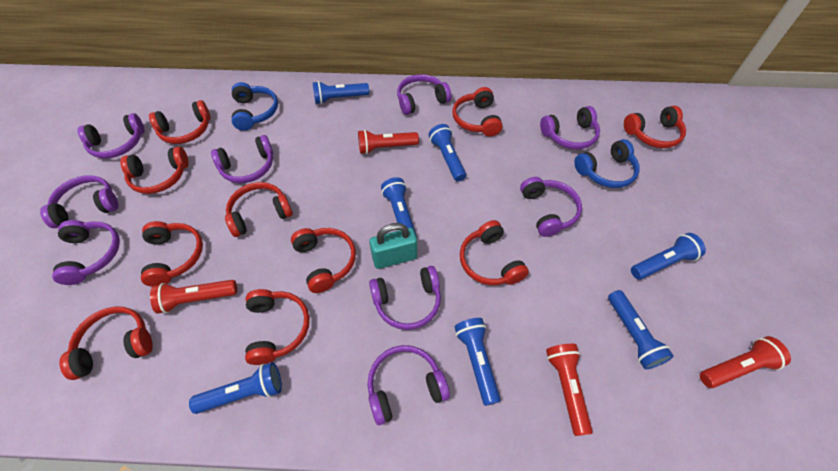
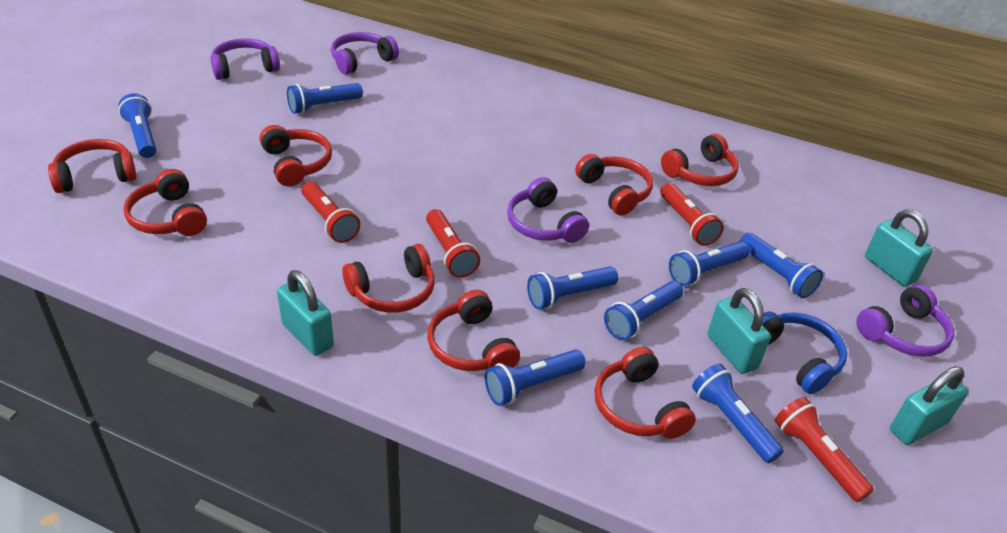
blue flashlight: [189,362,282,414] [313,81,369,104] [381,177,417,237] [429,124,466,182] [454,318,500,406] [608,290,674,369] [631,233,706,280] = 7 -> [119,93,156,158] [287,83,363,114] [485,350,586,406] [527,266,618,309] [604,281,683,340] [669,241,750,286] [692,364,784,463] [740,233,823,298] = 8
blue headphones: [232,82,278,131] [574,139,640,188] = 2 -> [762,311,847,394] = 1
purple headphones: [40,175,118,228] [52,220,120,285] [77,113,145,158] [211,135,273,183] [367,345,450,425] [369,266,441,330] [397,74,451,115] [520,177,582,237] [540,106,600,149] = 9 -> [210,38,280,80] [331,32,399,74] [507,177,589,243] [856,285,954,357] = 4
red headphones: [59,307,153,380] [120,146,188,194] [141,221,203,287] [149,100,211,144] [225,182,293,237] [245,289,310,365] [291,228,356,293] [452,87,503,136] [460,220,529,285] [624,106,686,148] = 10 -> [48,139,137,193] [123,169,207,236] [260,125,332,187] [342,244,435,313] [427,290,520,371] [575,154,653,215] [595,347,696,439] [661,134,739,186] = 8
turquoise padlock: [369,223,417,269] = 1 -> [277,270,334,356] [708,288,771,374] [865,210,933,287] [890,366,968,445] = 4

